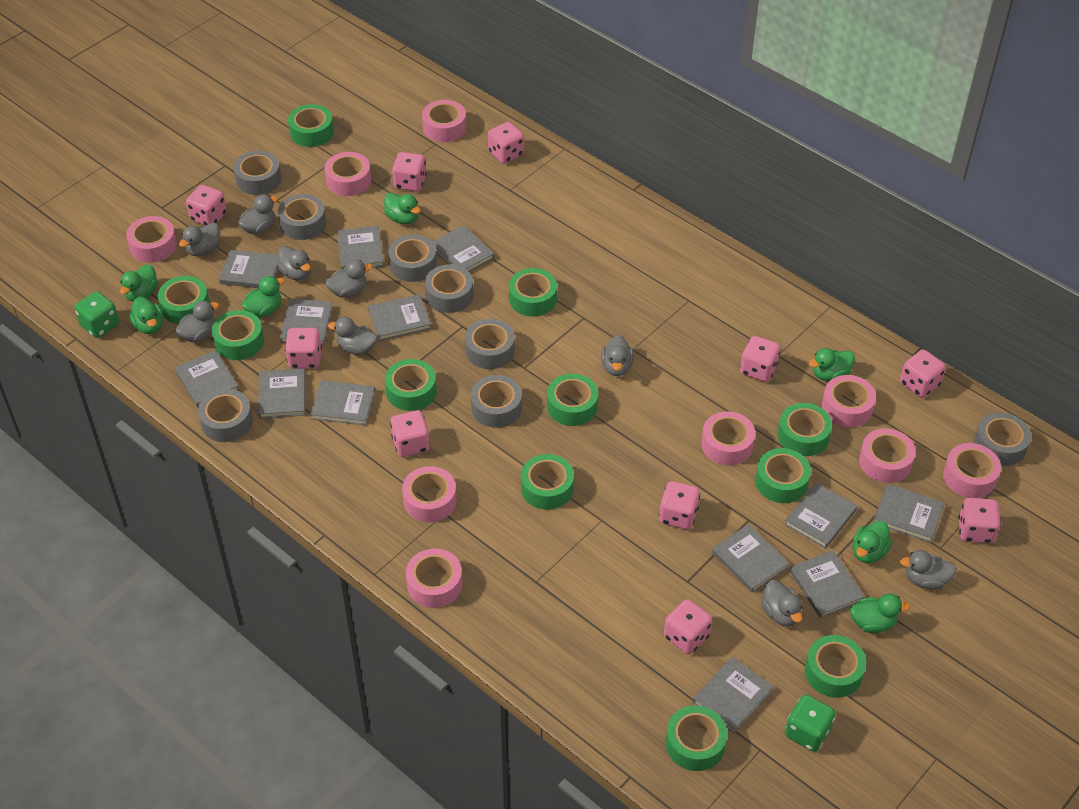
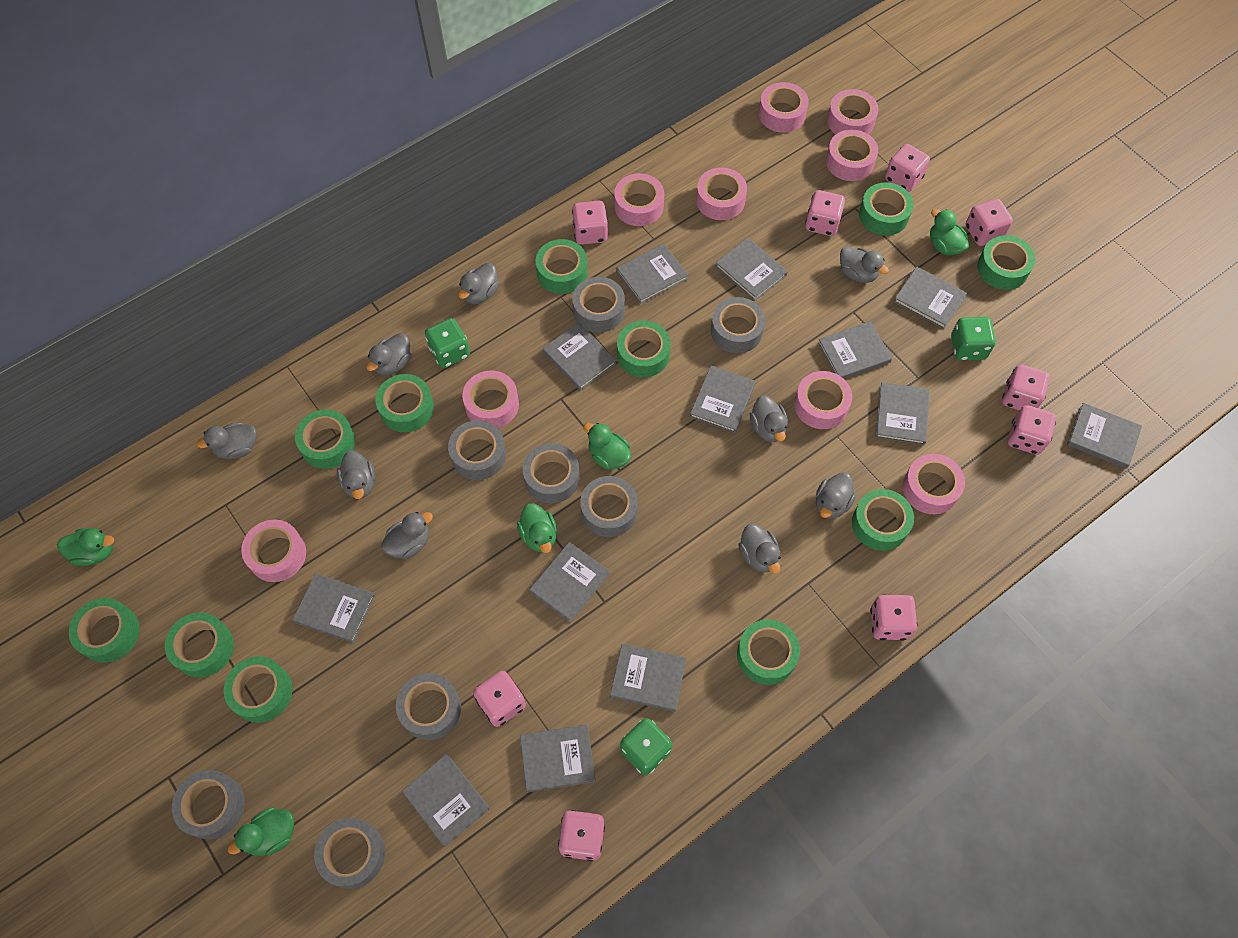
green dice: [74,291,119,338] [785,695,836,752] = 2 -> [425,318,470,368] [620,718,672,775] [951,317,996,360] = 3
green duck: [120,264,158,301] [129,297,163,334] [242,276,285,317] [384,193,421,225] [809,348,855,381] [850,594,910,633] [853,521,892,563] = 7 -> [57,528,114,566] [228,807,294,856] [517,503,557,553] [583,423,631,470] [930,209,969,255] = 5
pink dice: [186,185,227,226] [285,328,322,369] [390,410,430,457] [392,152,427,192] [488,122,524,164] [659,481,700,530] [664,599,712,654] [740,336,781,382] [900,350,946,398] [958,498,1001,544] = 10 -> [473,671,526,727] [558,810,605,861] [572,201,608,245] [805,190,845,236] [870,595,918,641] [885,144,930,192] [966,199,1013,246] [1002,365,1050,411] [1008,405,1056,455] = 9

